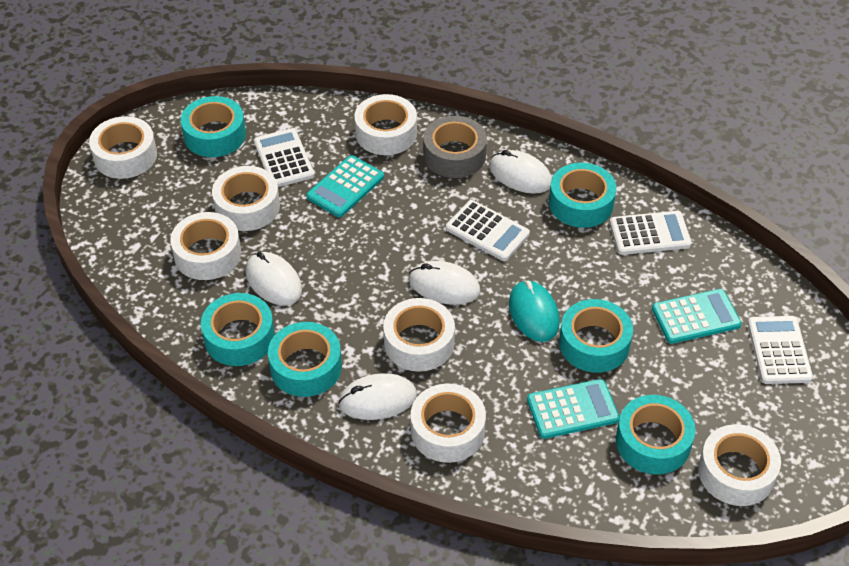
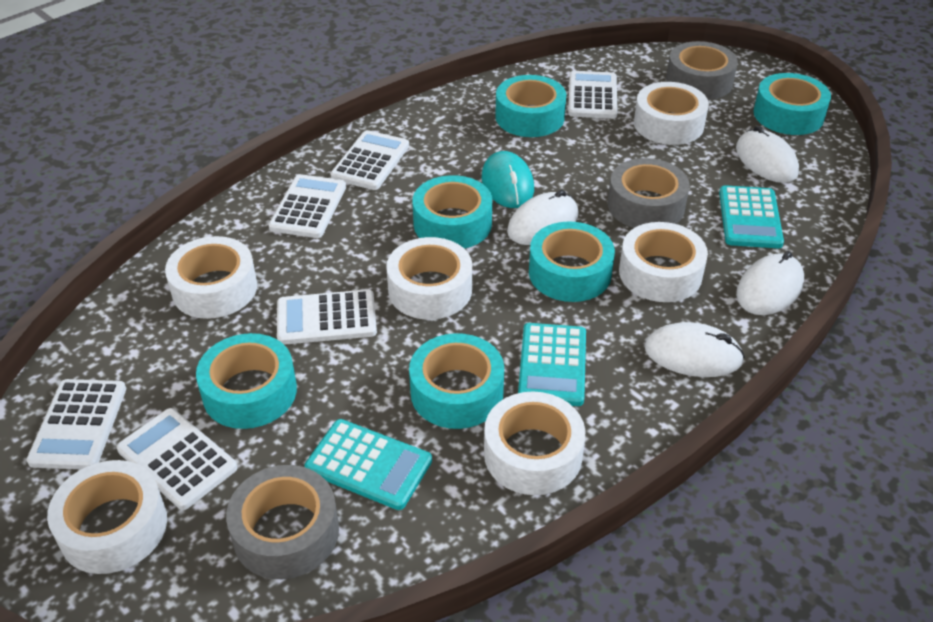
grey tape: [423,116,487,178] = 1 -> [226,465,339,579] [608,158,690,228] [666,41,738,100] = 3
white calculator: [254,128,314,187] [446,200,530,261] [609,211,692,255] [747,316,813,384] = 4 -> [26,379,126,469] [116,408,237,510] [269,174,346,238] [277,290,377,345] [330,130,409,190] [568,71,618,119] = 6
white tape: [89,116,157,179] [170,212,241,280] [212,166,280,231] [354,94,417,155] [383,298,455,372] [410,383,486,463] [698,424,781,506] = 7 -> [47,460,167,574] [165,236,257,319] [386,237,472,320] [484,391,585,495] [619,222,708,302] [634,82,709,145] = 6

